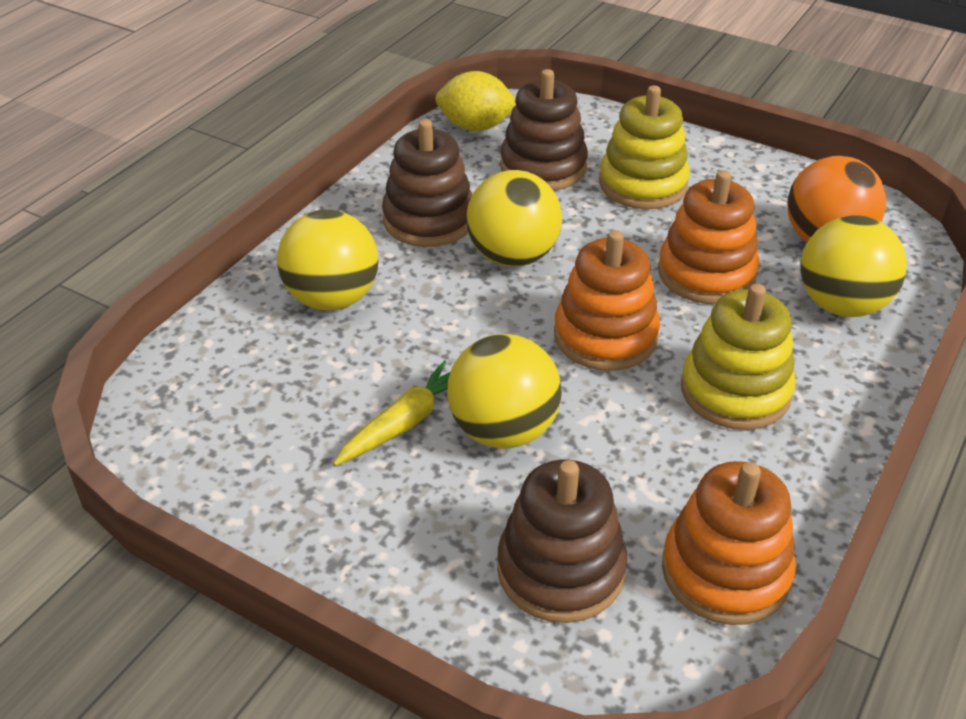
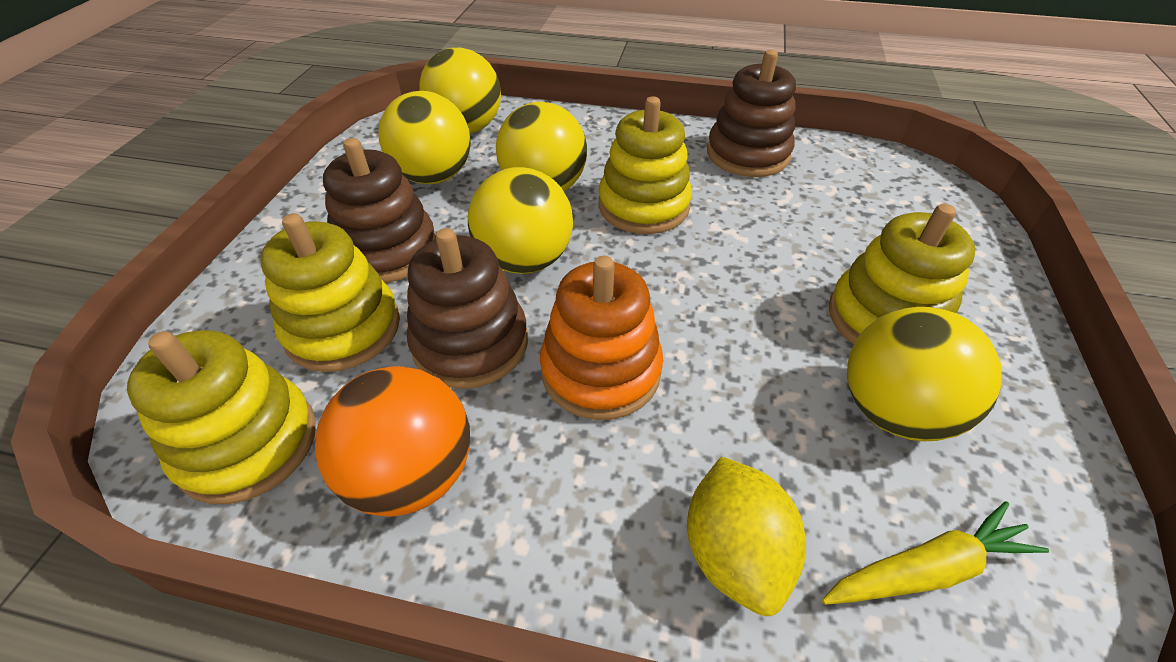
orange stacking toy: [554,230,660,371] [658,170,759,304] [662,461,796,625] = 3 -> [540,256,663,420] = 1
yellow ball: [277,209,379,310] [447,334,562,449] [466,170,562,267] [800,215,907,317] = 4 -> [379,91,471,184] [419,48,501,133] [468,167,573,274] [496,102,587,191] [847,307,1002,441] = 5
yellow stacking toy: [599,85,690,209] [681,284,796,430] = 2 -> [127,330,316,504] [260,213,400,372] [598,97,692,234] [829,204,975,344] = 4

